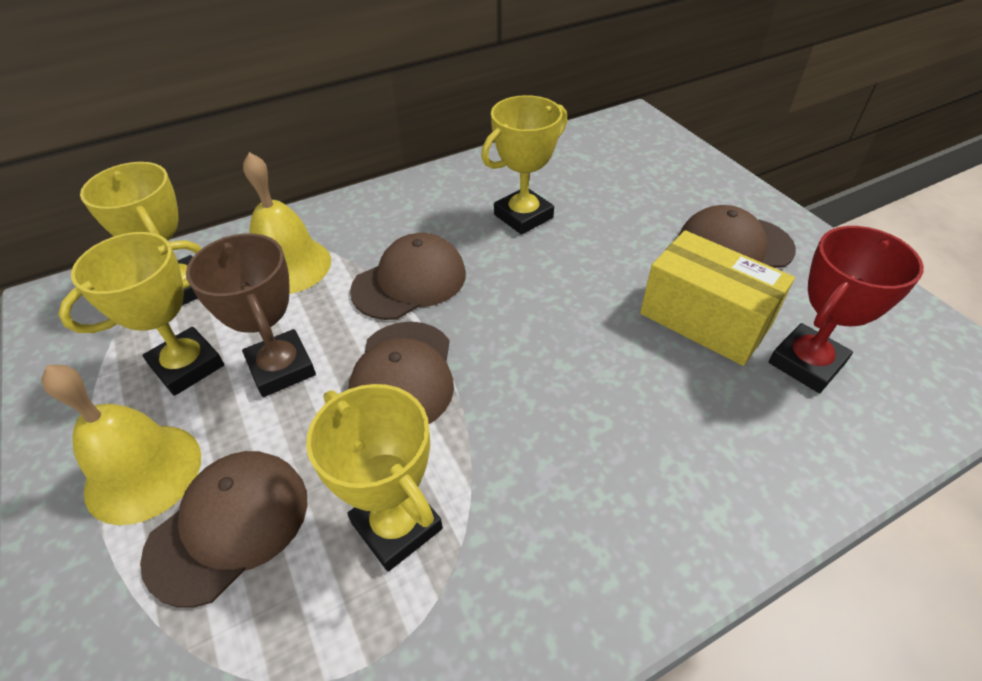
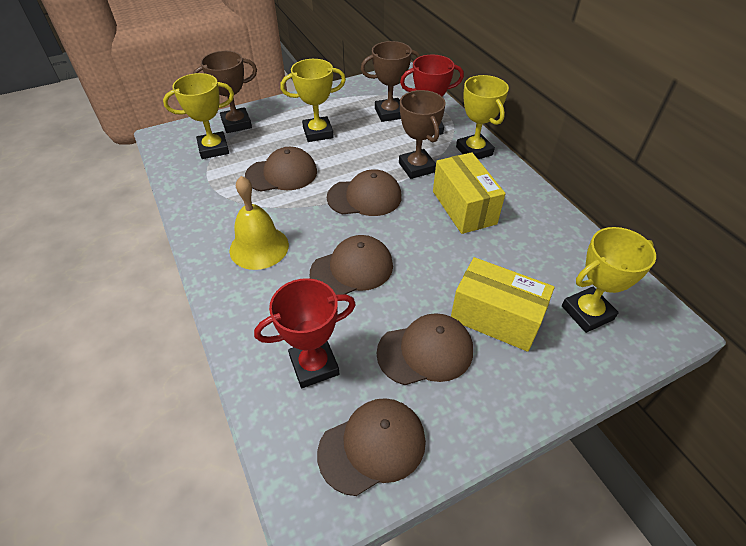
brown cap: [140,451,308,607] [349,321,454,424] [350,233,466,320] [679,205,796,268] = 4 -> [245,147,317,191] [310,235,393,295] [317,398,426,496] [327,169,402,216] [377,313,473,385] = 5
brown trophy: [186,233,316,397] = 1 -> [193,51,257,133] [361,41,420,122] [399,90,446,179] = 3
red trophy: [769,226,924,393] = 1 -> [254,278,356,388] [400,55,464,135] = 2
yellow bell: [41,365,201,525] [243,152,331,294] = 2 -> [230,176,289,270] = 1
yellow box: [640,230,795,366] = 1 -> [433,152,506,234] [451,257,555,352] = 2

